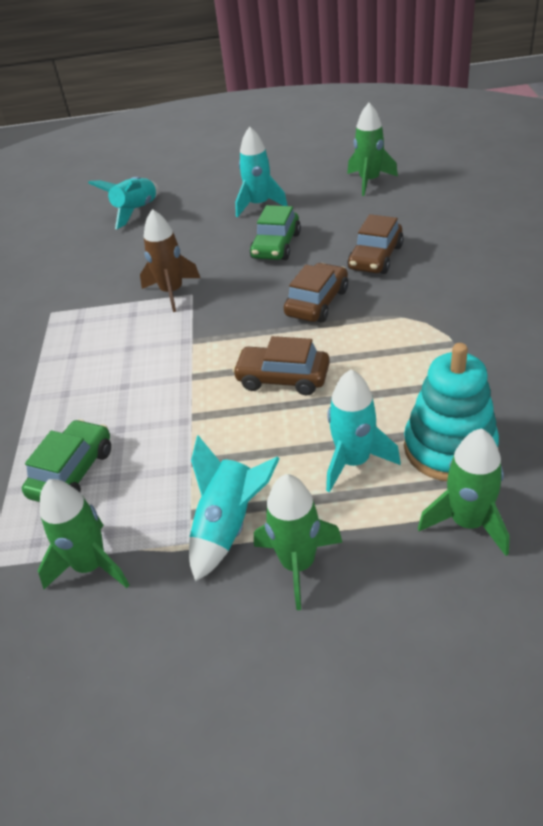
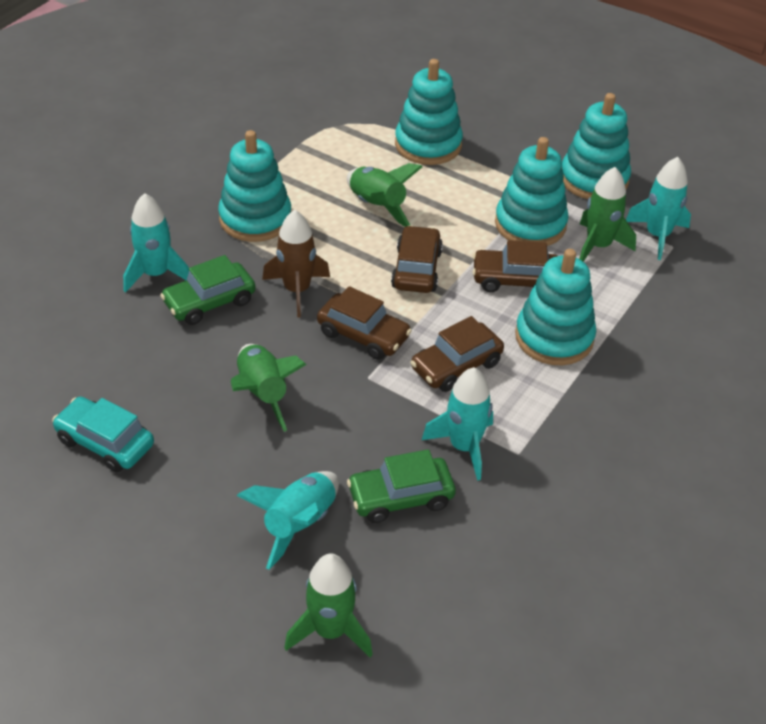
brown car: [232,336,330,395] [284,263,348,323] [347,214,404,274] = 3 -> [317,286,412,360] [391,225,443,293] [410,316,504,392] [473,240,557,292] = 4
turquoise car: none = 0 -> [52,396,154,473] = 1
turquoise stacking toy: [404,343,499,481] = 1 -> [218,130,291,242] [395,59,463,165] [495,137,569,246] [515,249,596,365] [562,93,631,199] = 5

